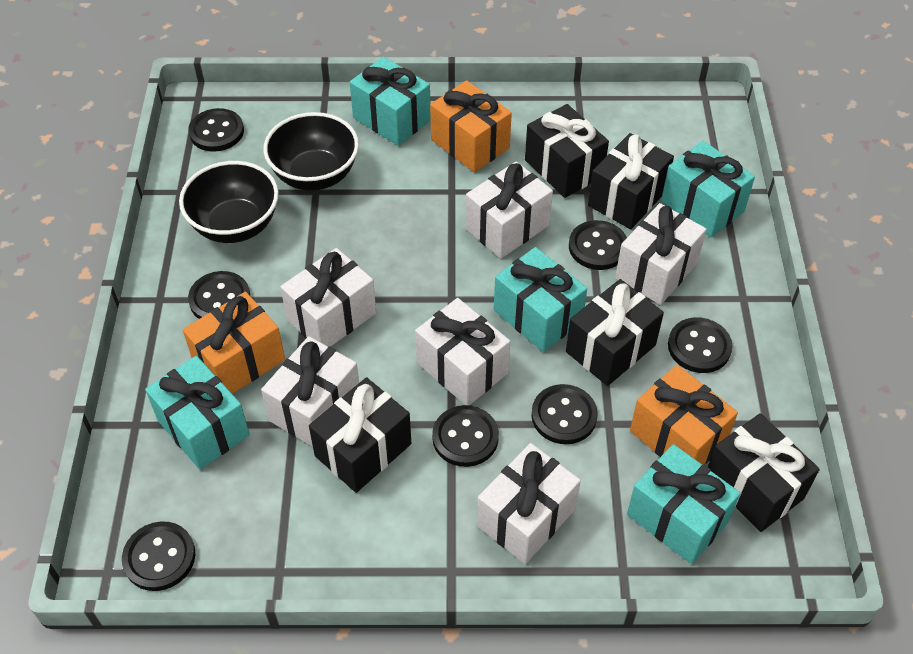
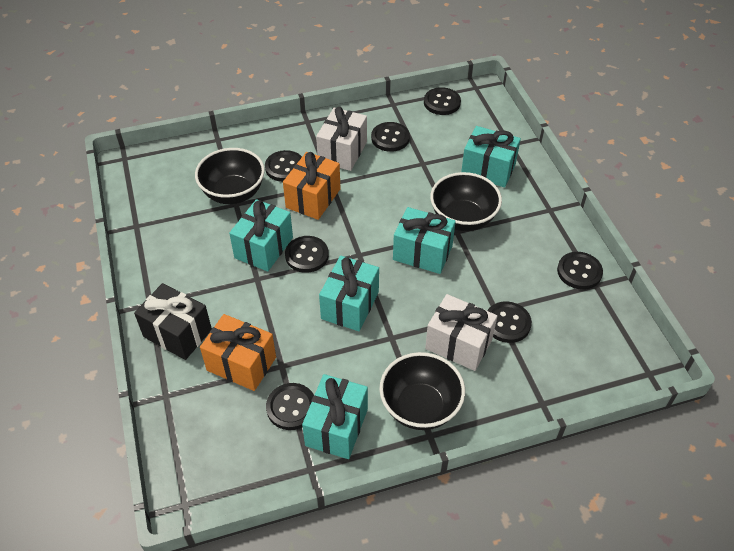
black bowl: [179,161,279,243] [263,112,359,191] = 2 -> [195,148,265,204] [379,352,465,430] [430,172,502,231] = 3
black gift: [309,377,411,493] [525,104,609,198] [566,279,664,386] [588,133,674,229] [708,413,820,532] = 5 -> [134,283,212,360] = 1
orange gift: [183,292,285,394] [430,80,512,172] [630,365,738,465] = 3 -> [200,314,276,391] [283,152,341,220] = 2
white gift: [261,336,359,447] [280,248,376,347] [415,298,510,405] [466,161,553,259] [477,443,581,564] [615,203,707,305] = 6 -> [316,107,367,171] [425,294,497,371] = 2

